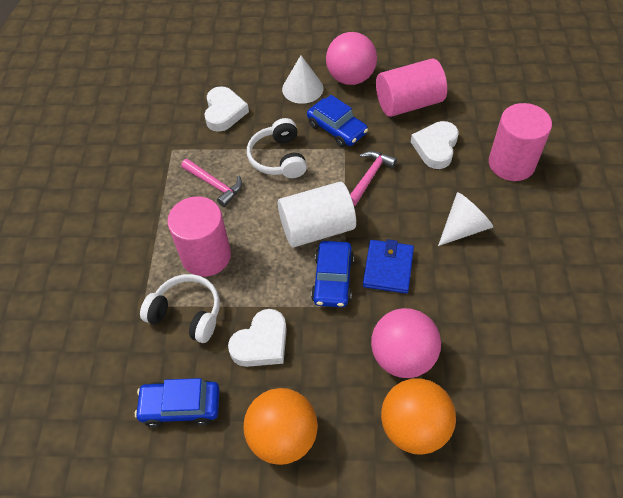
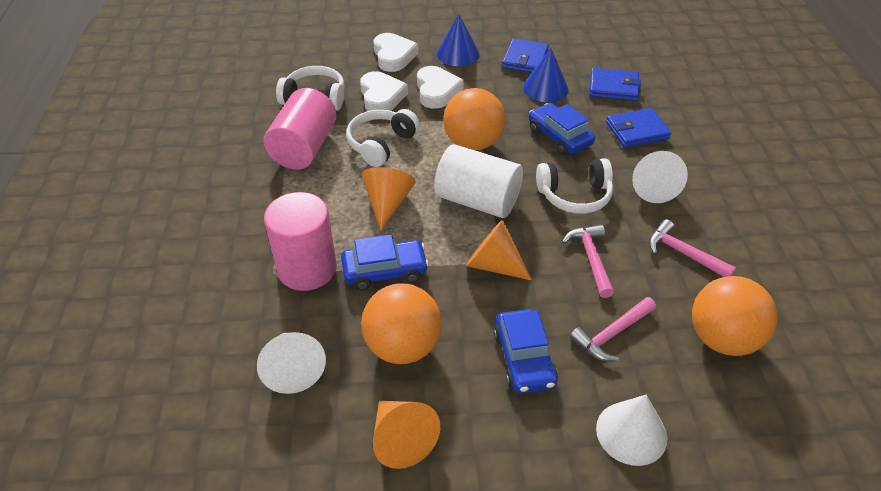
blue cone: none = 0 -> [437,14,480,66] [523,48,569,102] = 2
blue wallet: [363,239,414,293] = 1 -> [502,38,549,73] [590,68,641,101] [606,108,671,148] = 3
orange ball: [244,388,318,465] [381,378,456,455] = 2 -> [361,283,442,364] [443,88,505,150] [692,276,777,356] = 3
orange cone: none = 0 -> [362,167,416,231] [373,401,440,469] [466,220,532,281] = 3
pink ball: [326,32,377,85] [371,308,441,378] = 2 -> none = 0
pink cylinder: [167,196,231,277] [376,59,447,117] [489,103,552,181] = 3 -> [263,88,337,170] [264,192,336,291] = 2
pink hammer: [181,159,242,207] [350,151,397,206] = 2 -> [562,225,614,298] [570,297,656,362] [648,219,736,277] = 3
white cone: [282,55,323,104] [438,192,493,246] = 2 -> [257,332,326,394] [596,395,667,466] [632,151,688,203] = 3
white headphones: [140,274,220,343] [247,118,307,178] = 2 -> [276,66,344,111] [346,109,420,167] [536,158,613,214] = 3

